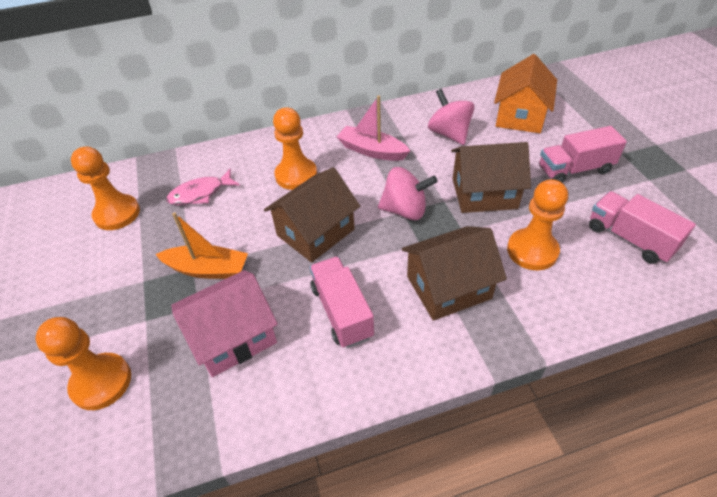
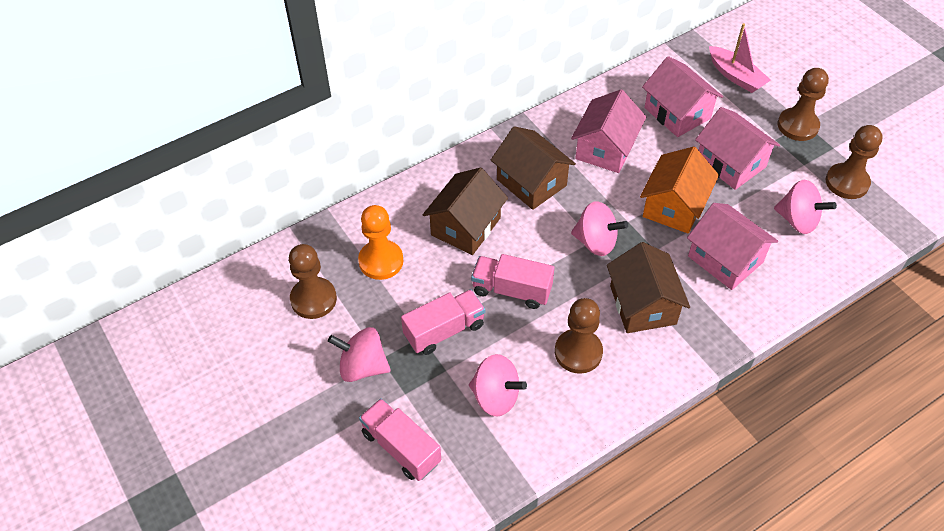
brown pawn: none = 0 -> [289,244,337,319] [555,298,603,374] [778,68,829,141] [826,125,883,199] = 4
orange boat: [155,212,248,279] = 1 -> none = 0
orange pawn: [35,317,131,410] [71,146,140,230] [273,107,317,190] [507,179,568,270] = 4 -> [358,205,404,280] = 1
pink fish: [166,169,240,205] = 1 -> none = 0
pink house: [171,270,278,377] = 1 -> [571,90,646,173] [642,56,723,137] [687,203,778,290] [695,107,780,190] = 4
pink spinning top: [378,167,438,220] [428,89,474,145] = 2 -> [328,327,391,382] [469,354,527,417] [571,201,628,256] [774,180,837,234] = 4

